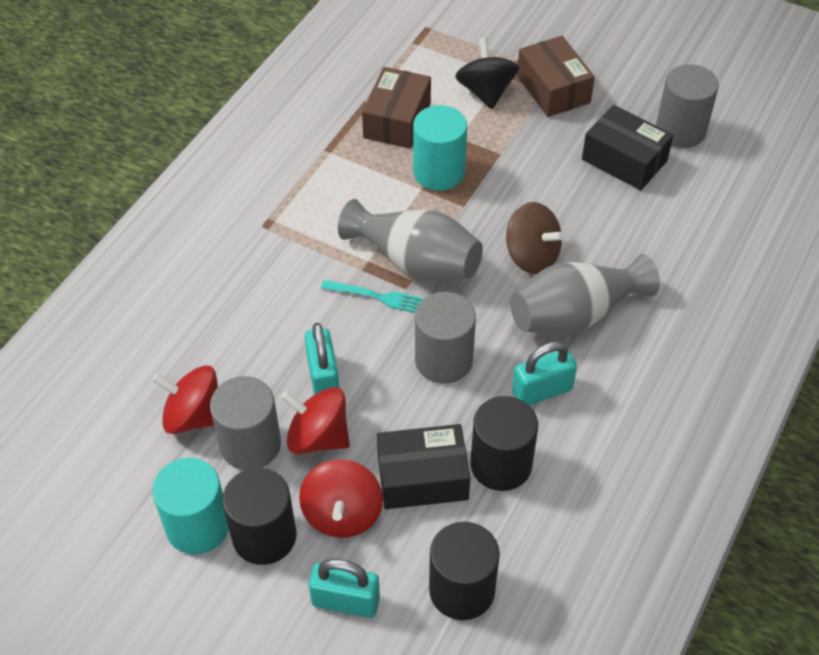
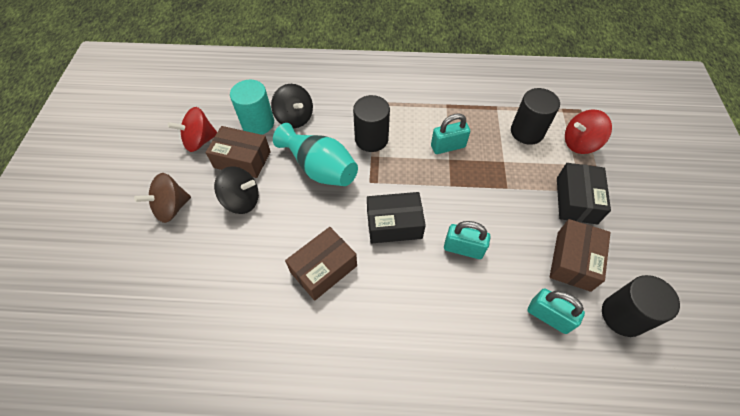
black spinning top: [455,37,519,109] = 1 -> [214,166,259,214] [271,84,313,128] = 2
brown box: [362,67,431,149] [517,36,595,117] = 2 -> [205,126,271,178] [285,227,357,301] [550,219,610,292] = 3
grey cylinder: [210,376,281,470] [415,292,476,384] [656,64,719,148] = 3 -> none = 0
grey vase: [338,199,483,281] [510,254,660,336] = 2 -> none = 0
red spinning top: [152,366,218,434] [281,387,350,454] [299,459,383,538] = 3 -> [168,107,217,152] [565,110,612,154] = 2
turquoise cylinder: [152,458,229,555] [413,105,467,191] = 2 -> [230,80,274,135] = 1
turquoise fork: [321,280,424,313] = 1 -> none = 0
turquoise vase: none = 0 -> [273,123,358,186] = 1

